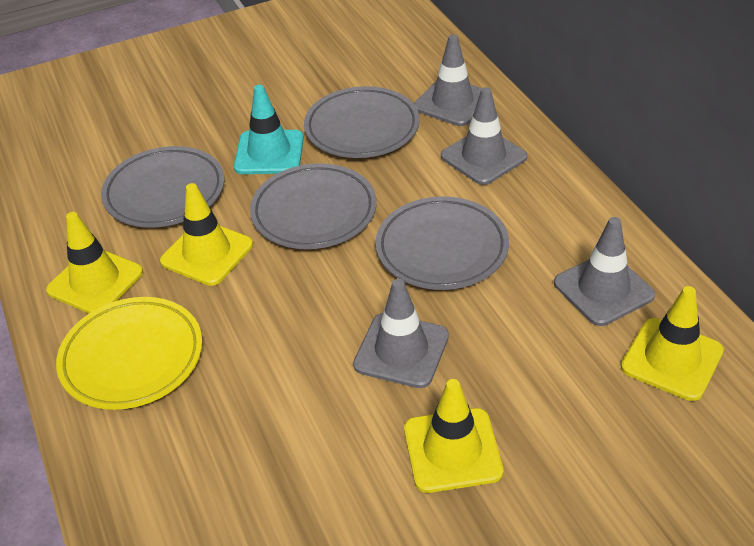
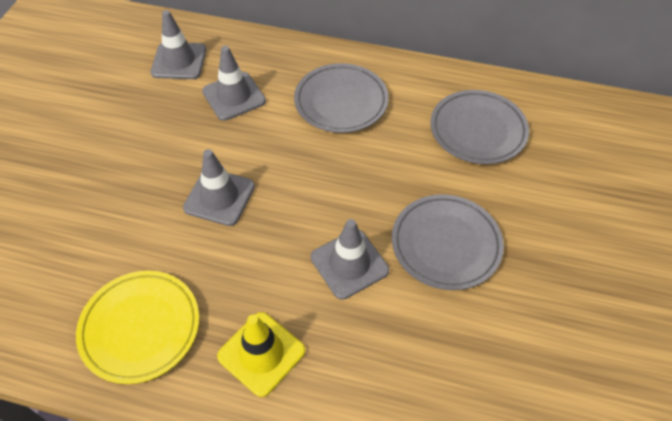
grey plate: [101,146,224,228] [250,163,377,249] [304,86,420,158] [376,196,509,290] = 4 -> [294,63,389,133] [392,194,504,290] [430,90,529,164] = 3
turquoise traffic cone: [234,85,304,174] = 1 -> none = 0
yellow traffic cone: [46,212,143,314] [160,183,253,286] [404,379,503,493] [621,286,724,401] = 4 -> [217,312,305,397] = 1

